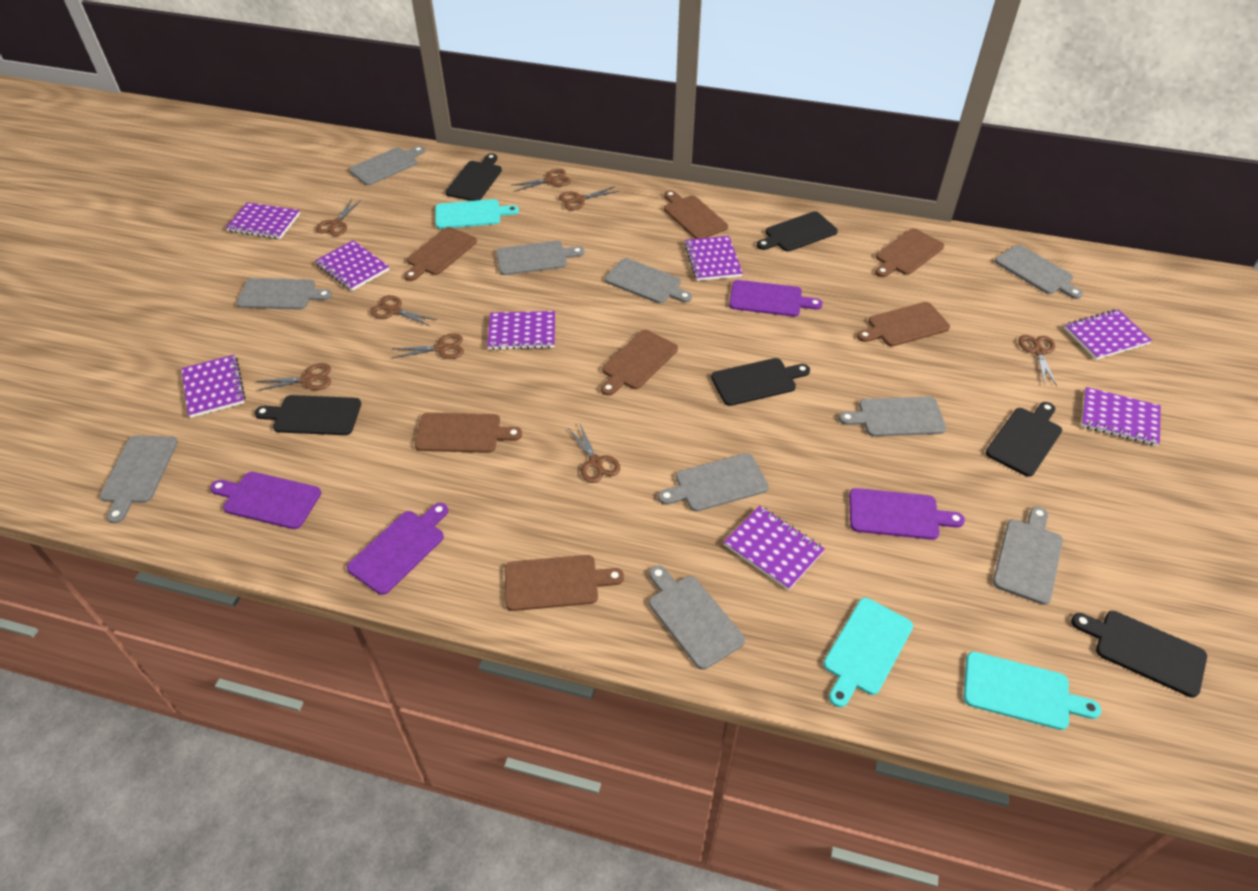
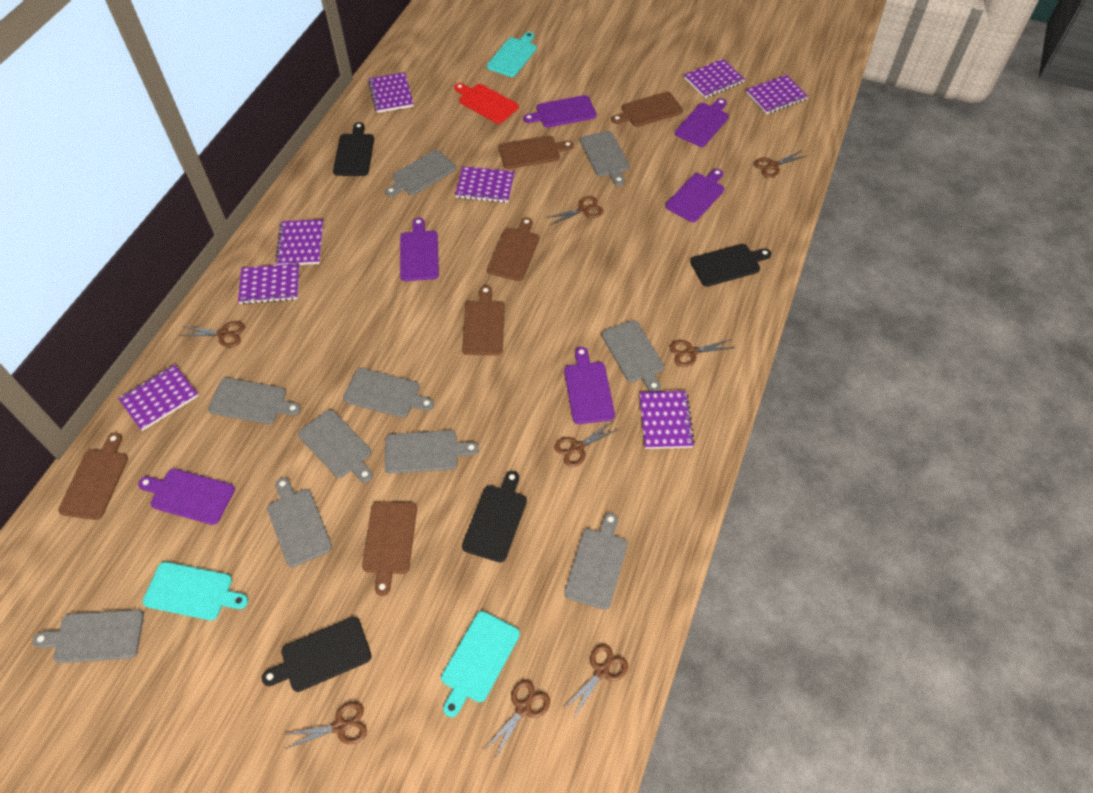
black cutting board: [255,395,361,435] [445,153,502,201] [711,358,810,406] [757,211,838,252] [986,402,1062,477] [1071,611,1207,698] = 6 -> [262,617,372,692] [333,122,374,176] [462,471,527,563] [690,244,771,287] = 4
brown cutting board: [404,227,477,281] [415,412,522,453] [505,555,624,611] [601,330,678,396] [664,190,728,239] [857,302,950,346] [875,228,944,277] = 7 -> [58,433,128,520] [362,501,417,596] [462,285,505,355] [487,217,539,281] [498,135,574,169] [612,92,683,127] = 6
purple cutting board: [210,472,321,529] [347,503,448,595] [729,280,823,317] [849,488,965,540] = 4 -> [138,469,235,525] [400,218,439,281] [523,95,597,128] [564,347,615,424] [665,169,724,222] [675,98,729,147] = 6
red cutting board: none = 0 -> [454,83,519,124] = 1

